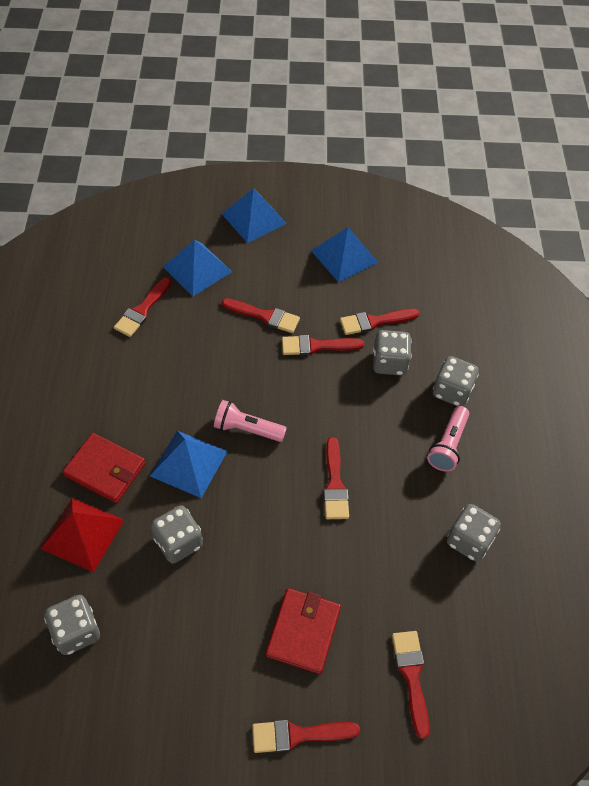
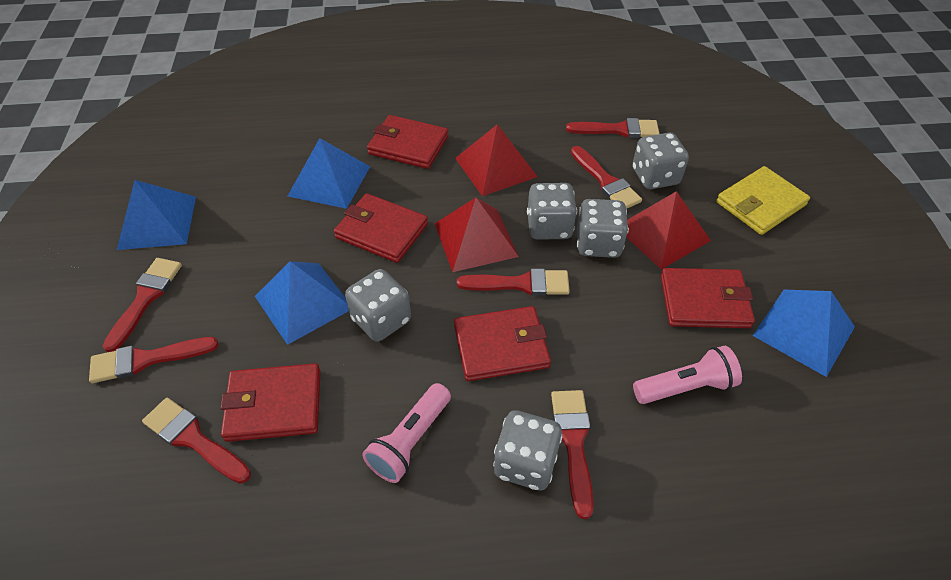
red pyramid: [40,498,124,572] = 1 -> [435,198,519,272] [455,124,538,196] [626,191,711,269] = 3
red wallet: [63,433,145,503] [266,588,341,674] = 2 -> [220,363,320,442] [334,193,428,263] [367,115,448,169] [454,306,551,381] [660,268,755,328] = 5
yellow wallet: none = 0 -> [716,166,810,235] = 1

